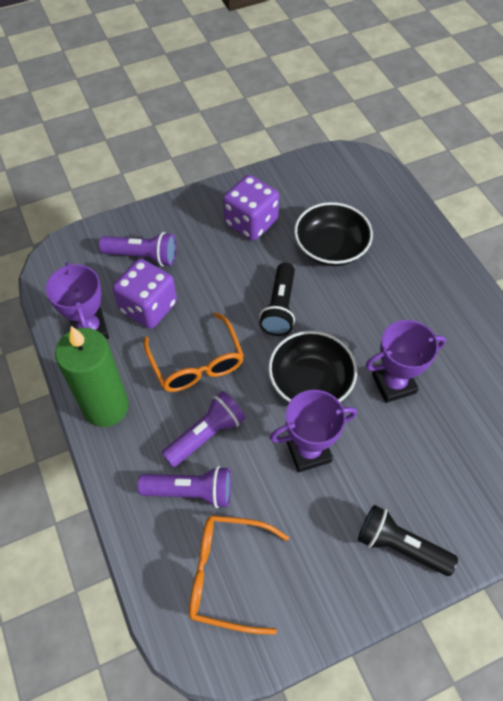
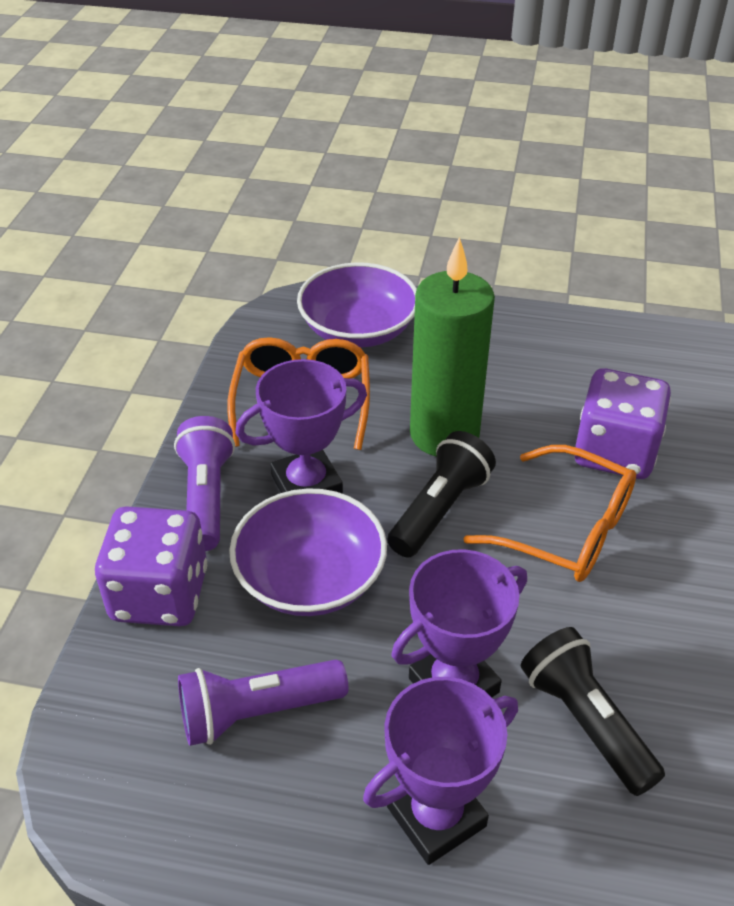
black bowl: [268,331,357,402] [294,202,373,266] = 2 -> none = 0
purple bowl: none = 0 -> [229,488,387,616] [297,262,417,348] = 2
purple flashlight: [99,232,176,266] [137,466,231,508] [161,391,245,467] = 3 -> [174,416,235,551] [178,659,348,746] = 2

